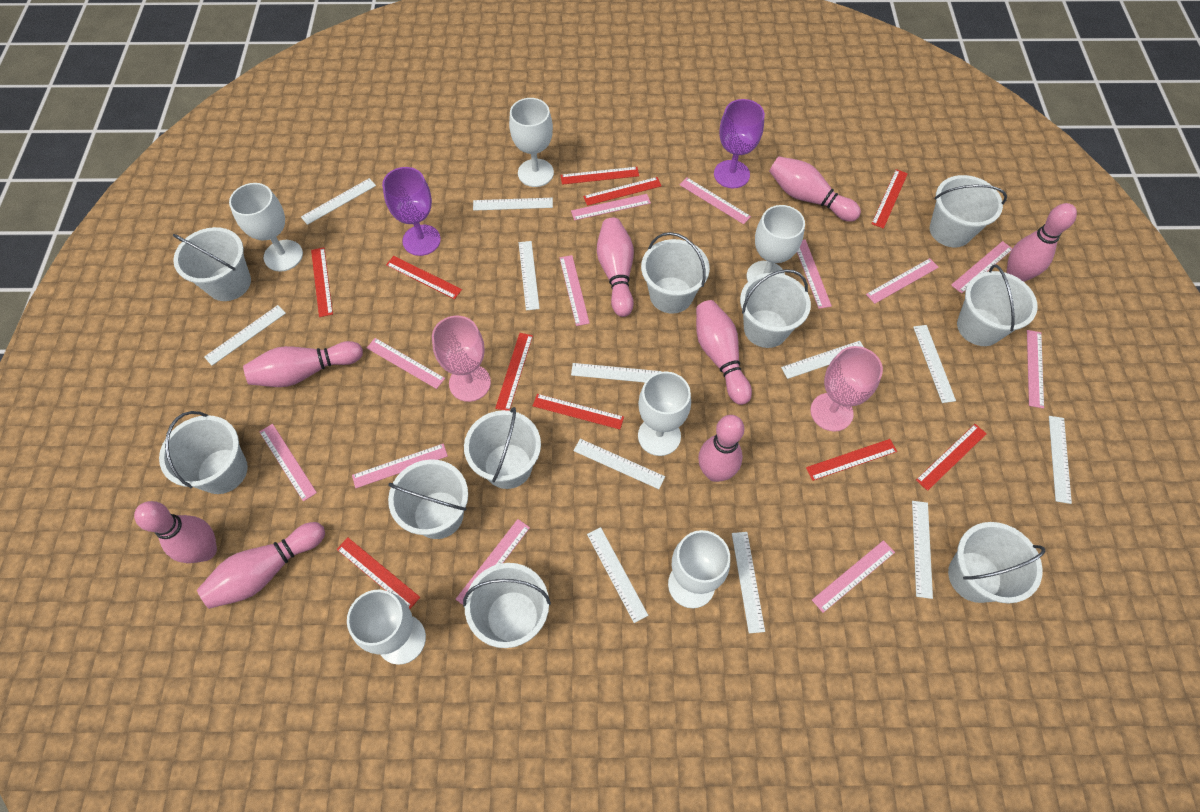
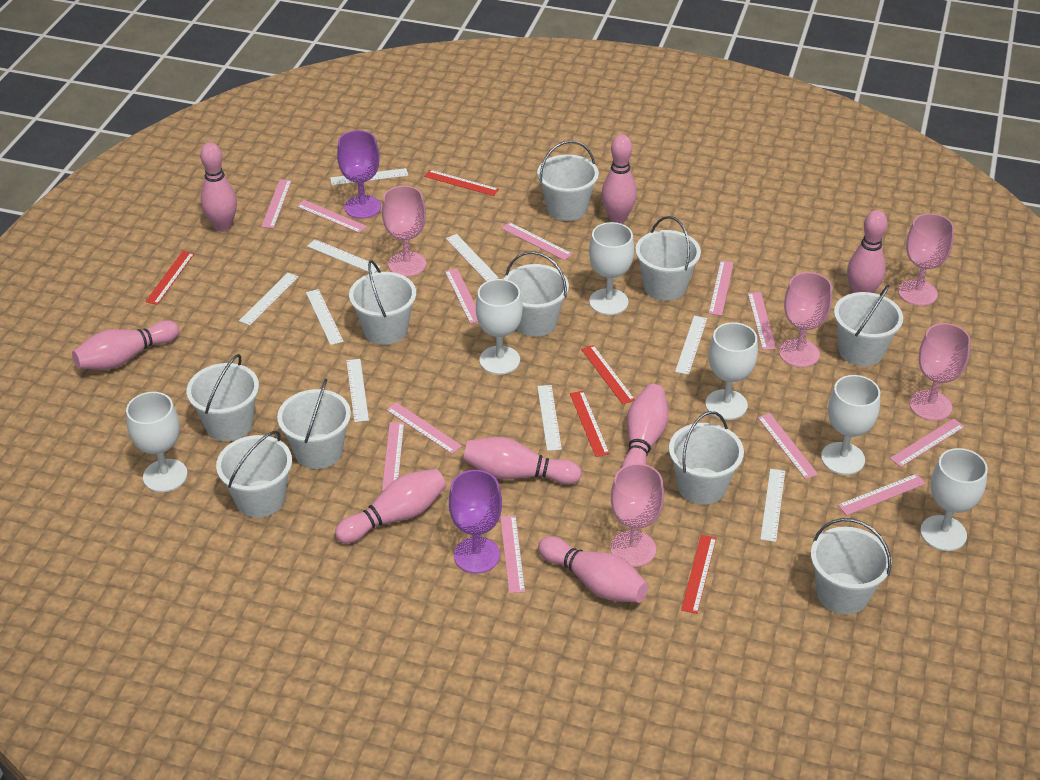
pink goblet: [432,316,491,402] [810,346,883,432] = 2 -> [382,186,426,277] [610,463,664,567] [779,272,832,367] [898,213,954,306] [909,323,971,421] = 5
red ruler: [311,247,333,317] [337,537,420,609] [386,256,462,299] [495,333,533,411] [533,394,624,429] [561,167,639,185] [583,177,661,206] [806,439,897,481] [871,169,908,229] [916,424,987,491] = 10 -> [145,251,194,305] [424,170,499,196] [570,391,610,457] [581,345,635,404] [681,535,716,614] = 5
white ruler: [204,305,286,366] [301,178,376,225] [473,198,553,211] [519,241,540,311] [571,363,661,382] [574,439,665,489] [587,527,648,623] [732,532,765,633] [781,341,864,379] [912,501,933,599] [913,325,956,403] [1049,416,1072,504] = 12 -> [239,273,298,325] [306,289,344,345] [307,239,381,273] [330,168,408,185] [346,359,369,422] [446,234,499,282] [537,385,562,451] [675,316,707,375] [760,469,785,542] = 9

